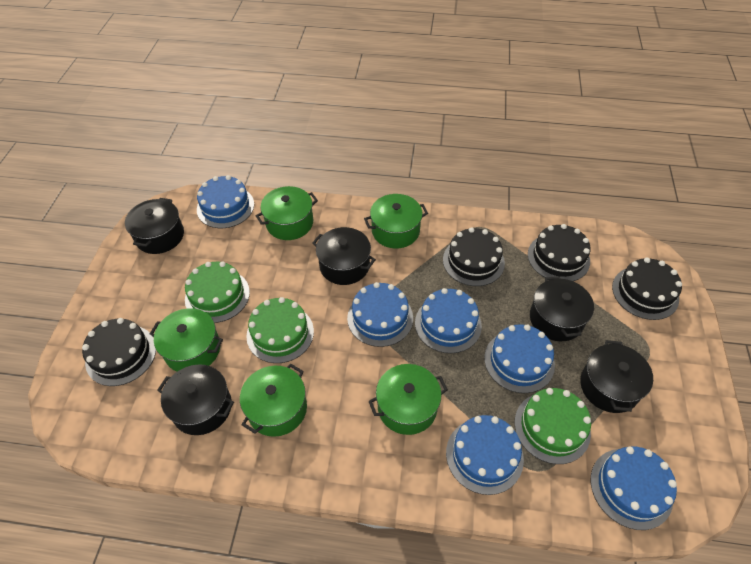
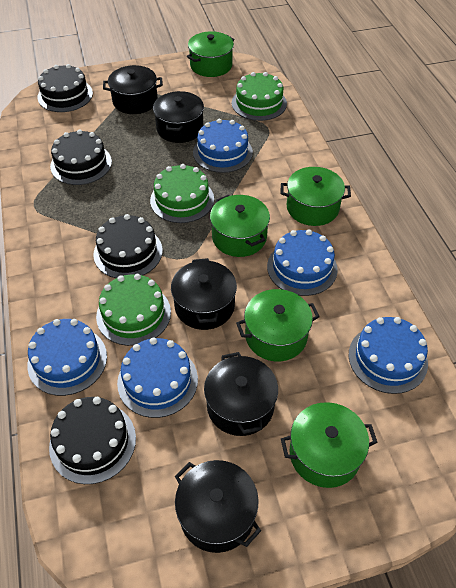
blue cake: [197,175,254,228] [347,282,413,347] [415,288,482,353] [446,415,524,495] [484,324,555,393] [591,446,677,530] = 6 -> [27,319,107,396] [117,338,198,418] [193,119,253,173] [267,229,338,296] [349,317,428,394] = 5

